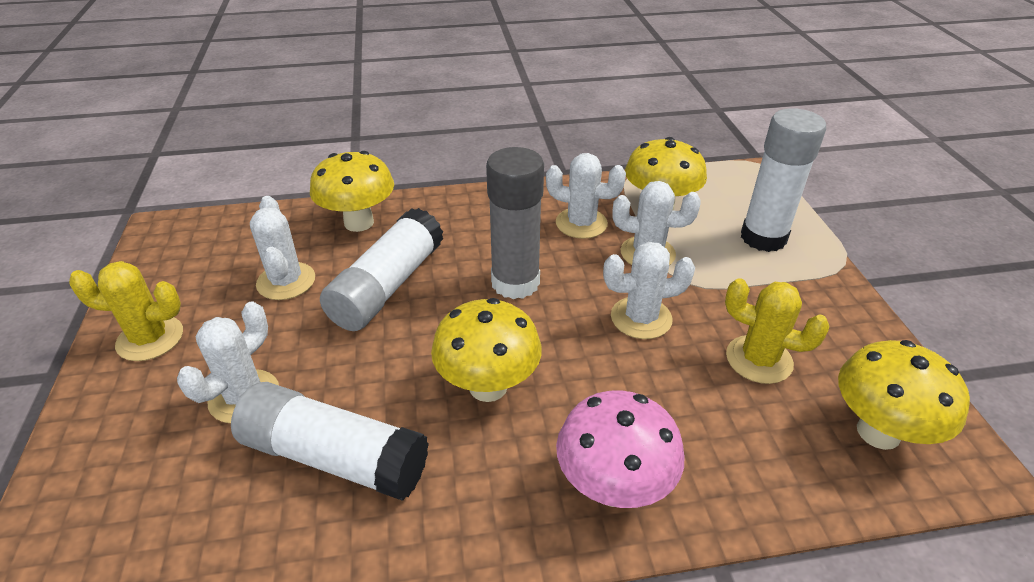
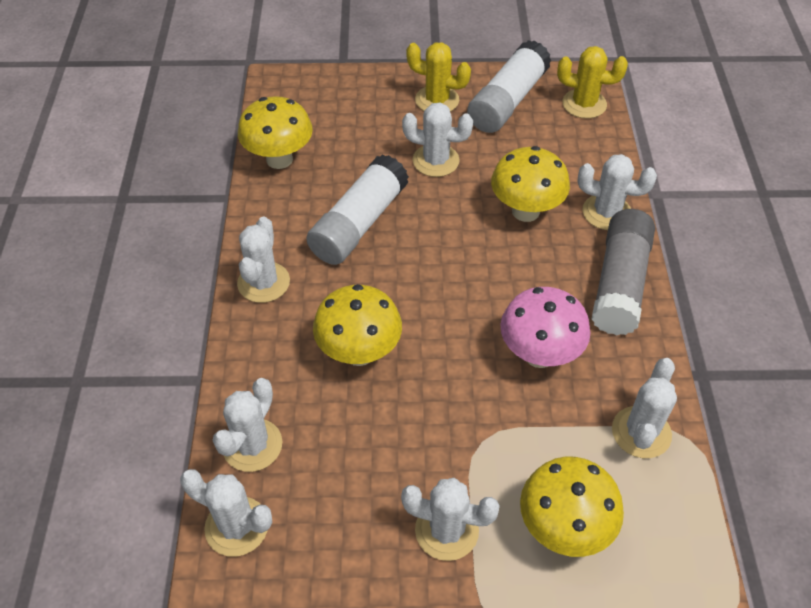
white cactus: [177,302,279,423] [250,196,315,300] [546,153,626,239] [603,242,695,339] [612,181,701,265] = 5 -> [180,469,272,557] [212,378,282,472] [237,217,290,303] [401,478,500,561] [402,103,473,177] [577,154,657,230] [612,358,677,458] = 7
white glue stick: [231,382,429,501] [320,208,443,331] [741,108,826,252] = 3 -> [306,154,409,265] [467,40,551,133] = 2

